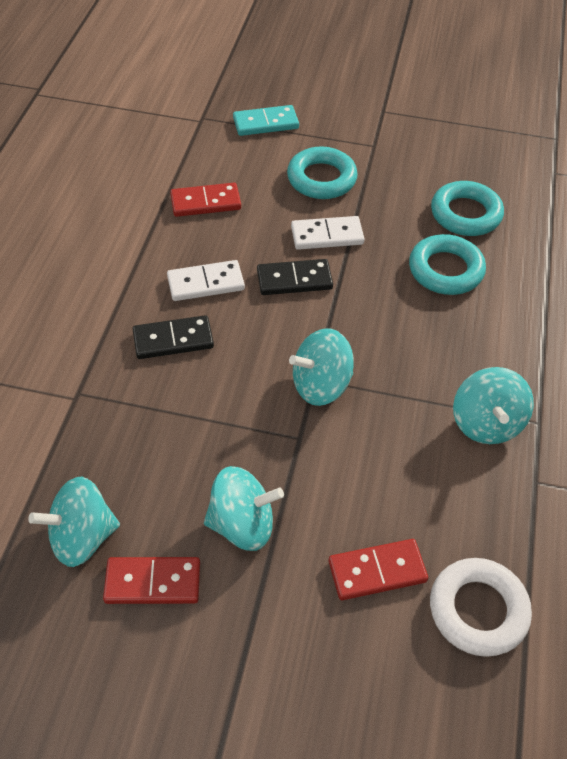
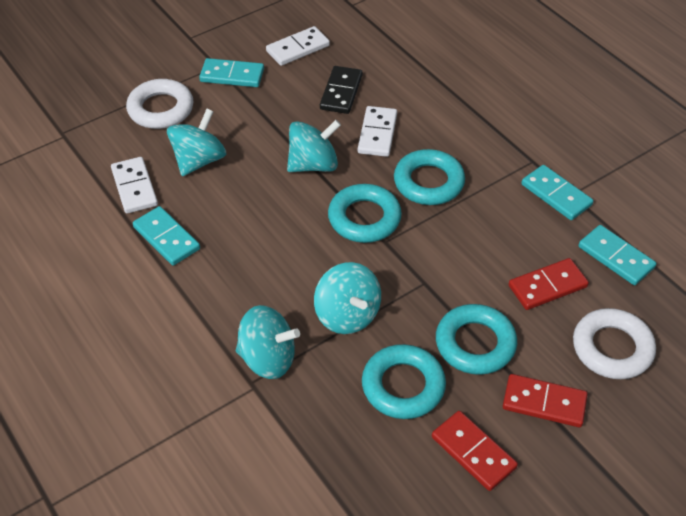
black domino: [133,315,214,359] [257,259,333,295] = 2 -> [320,66,362,114] = 1
turquoise domino: [233,105,299,136] = 1 -> [133,206,200,266] [199,58,264,87] [521,165,593,220] [578,225,656,285] = 4
turquoise ring: [287,146,358,199] [409,234,486,295] [431,181,504,236] = 3 -> [328,184,402,243] [362,344,446,419] [394,149,465,205] [436,304,517,375] = 4
white domino: [167,260,245,301] [291,216,365,250] = 2 -> [111,157,158,214] [266,26,330,66] [358,106,397,157] = 3
white ring: [430,558,532,657] = 1 -> [126,79,193,129] [573,308,656,379] = 2

